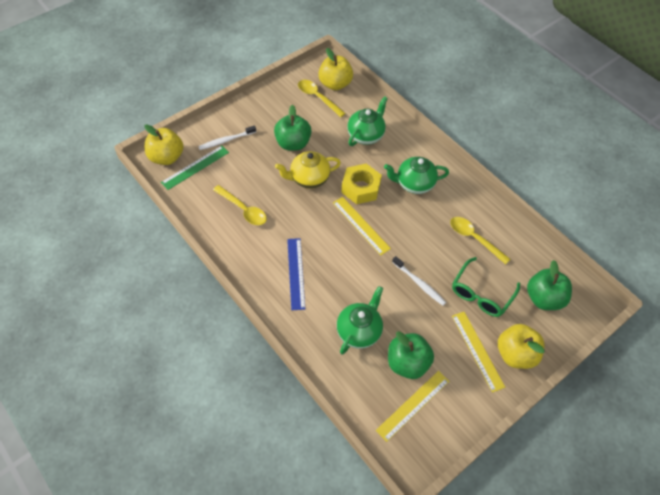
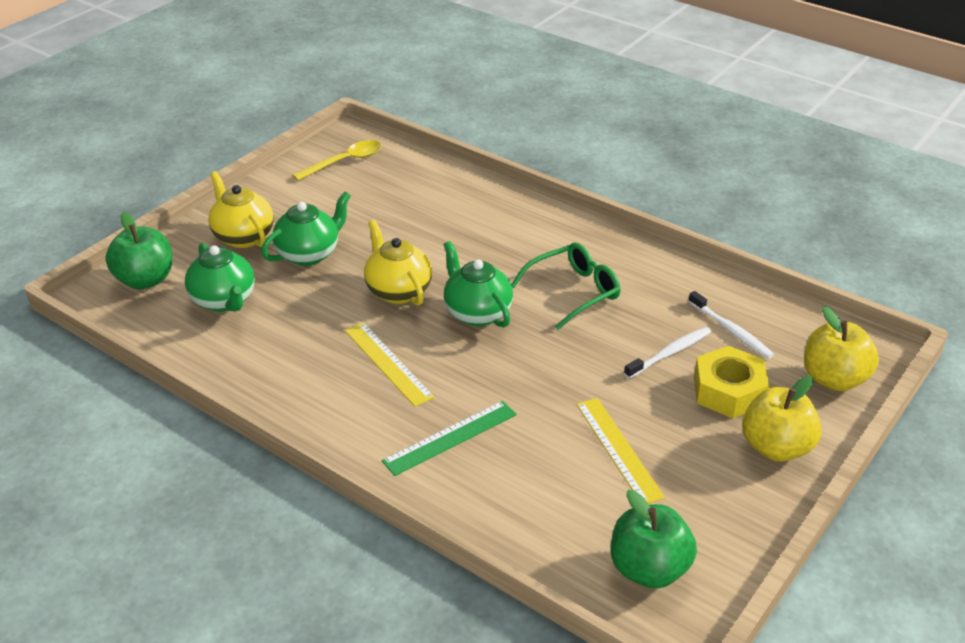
blue ruler: [287,238,305,310] = 1 -> none = 0
green apple: [274,105,311,151] [388,331,434,379] [527,260,572,310] = 3 -> [105,212,172,289] [611,490,697,589] = 2
yellow apple: [144,124,184,165] [318,48,353,90] [498,324,545,369] = 3 -> [742,376,822,462] [804,306,879,391] = 2
yellow ruler: [333,197,391,255] [376,371,449,442] [452,312,505,393] = 3 -> [345,322,434,407] [576,398,665,504] = 2
yellow spoon: [213,185,267,225] [298,80,346,117] [450,217,510,264] = 3 -> [293,140,381,181] = 1
yellow teapot: [275,151,341,189] = 1 -> [208,171,274,248] [364,220,432,305] = 2

